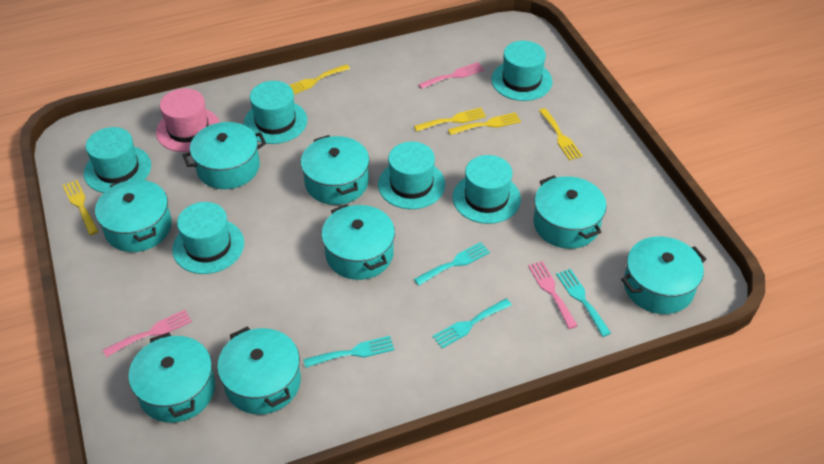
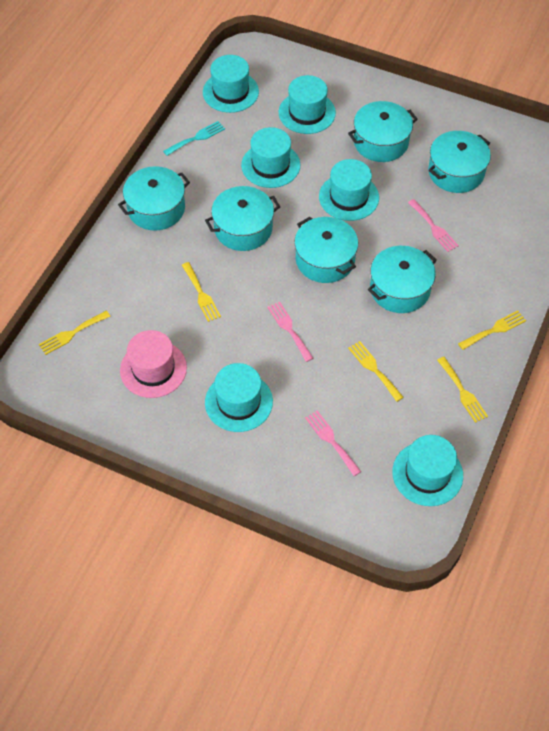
turquoise fork: [303,336,395,368] [414,242,490,286] [432,299,512,348] [556,269,611,337] = 4 -> [163,121,225,156] = 1
turquoise pot: [95,179,172,252] [128,332,215,423] [183,122,266,189] [217,327,301,415] [301,135,369,205] [321,204,395,280] [533,175,607,249] [621,236,706,314] = 8 -> [118,166,190,231] [205,186,280,251] [294,217,358,283] [348,101,418,162] [368,246,437,313] [428,131,491,193] = 6

